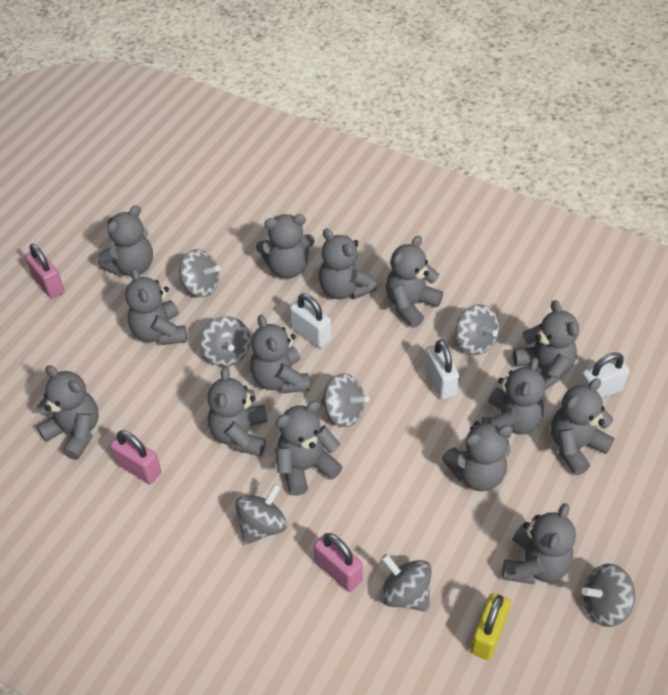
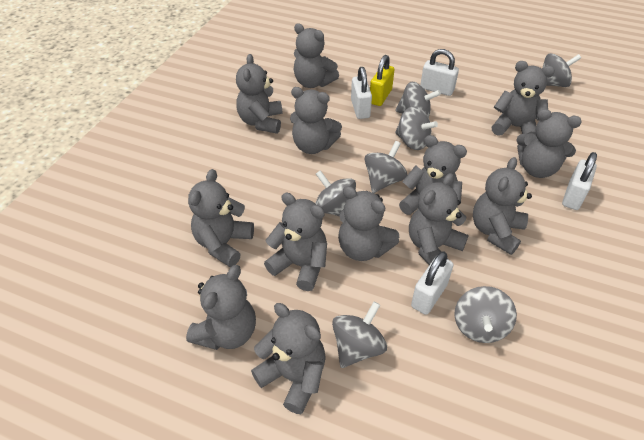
grey teddy bear: [36,365,99,460] [98,205,153,276] [125,268,187,345] [208,367,268,456] [250,315,310,393] [256,214,315,278] [276,401,343,496] [319,228,377,299] [386,235,443,328] [442,421,513,491] [481,358,545,438] [502,503,576,584] [513,300,579,390] [551,378,614,475] = 14 -> [186,265,256,350] [188,169,254,267] [236,54,282,134] [251,303,326,414] [264,193,327,291] [290,87,342,154] [294,23,339,88] [338,186,399,261] [399,135,467,215] [409,173,469,265] [473,157,532,255] [492,61,555,137] [516,109,582,178] = 13
pink padlock: [25,244,65,299] [110,430,161,484] [314,533,363,592] = 3 -> none = 0
white padlock: [290,293,331,348] [425,340,459,400] [579,353,630,398] = 3 -> [351,67,372,119] [411,251,453,315] [420,49,459,96] [562,152,597,210] = 4

